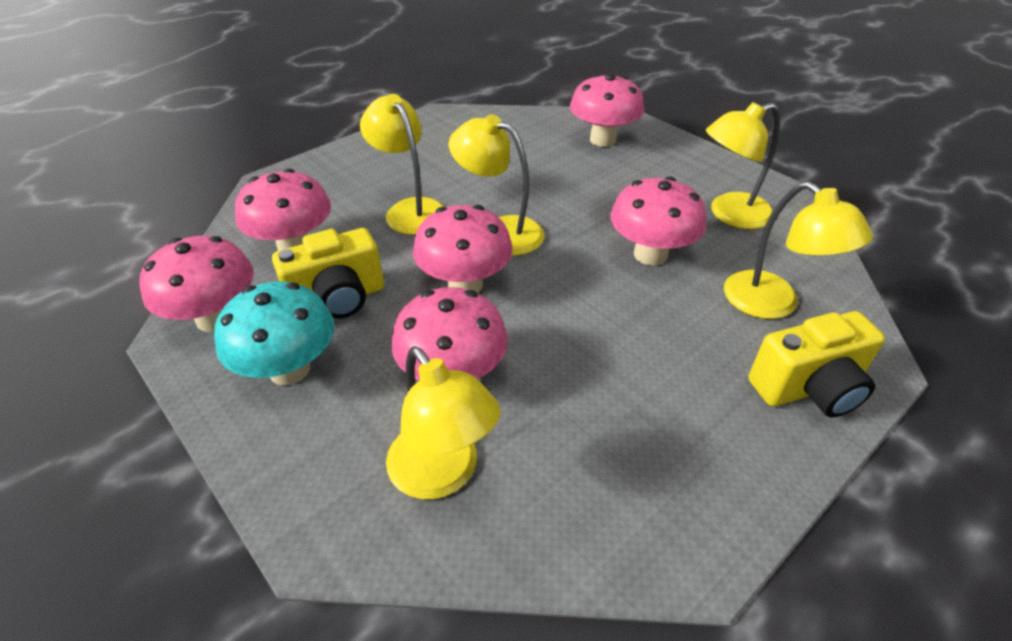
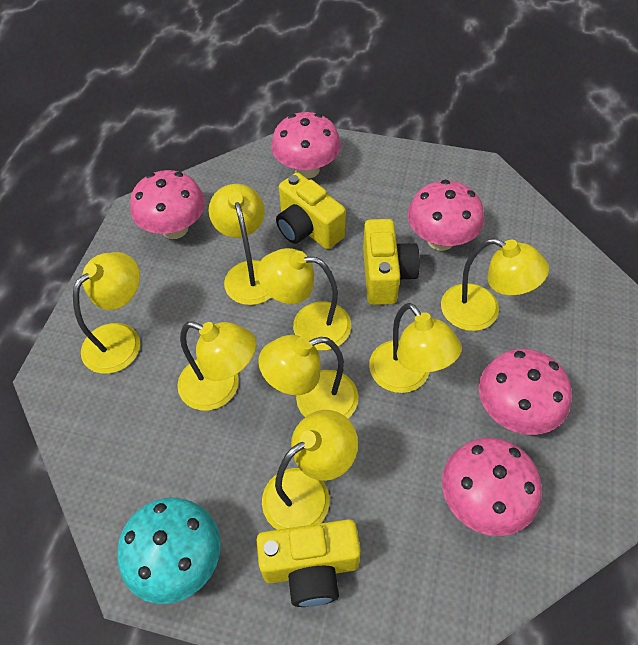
pink mushroom: [139,235,254,332] [235,169,331,251] [391,287,508,381] [413,205,513,293] [570,74,644,147] [610,176,706,266] = 6 -> [130,170,205,239] [271,112,341,179] [408,180,484,251] [442,438,542,536] [479,349,572,435] = 5
yellow camera: [272,228,384,319] [748,311,885,417] = 2 -> [257,519,361,607] [276,173,346,249] [363,219,420,305] = 3
yellow lamp: [360,94,444,235] [386,346,500,499] [449,114,545,256] [706,102,780,229] [724,182,873,319] = 5 -> [73,252,140,374] [177,322,256,411] [209,184,271,305] [257,248,351,351] [258,335,358,419] [262,410,358,530] [369,303,462,393] [441,238,549,331] = 8

